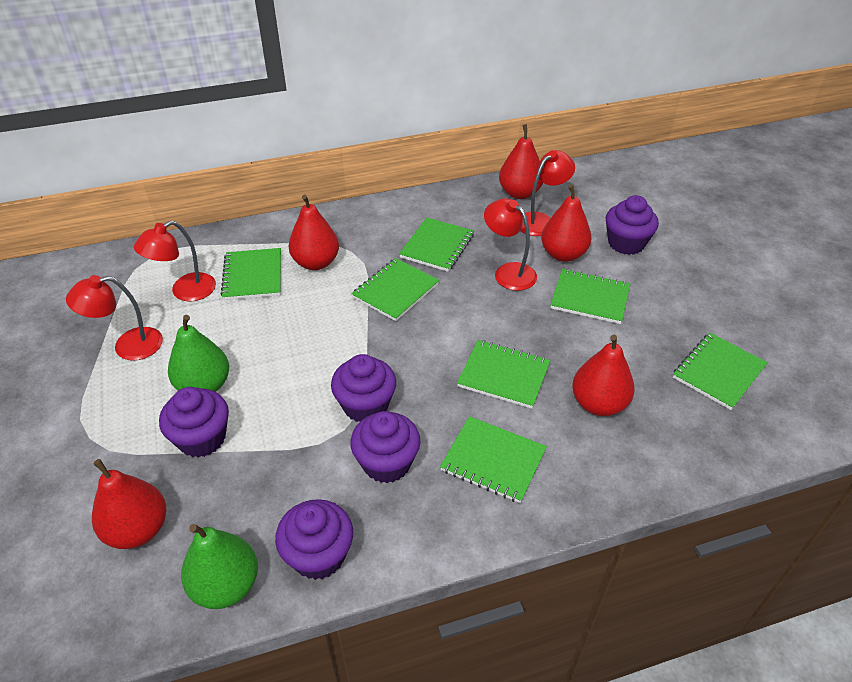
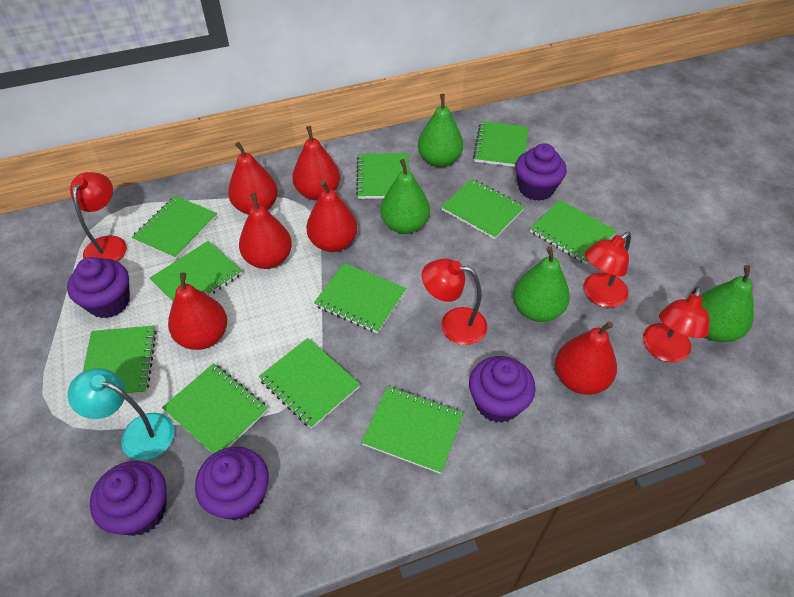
green notebook: [221,248,281,300] [351,258,439,321] [399,218,474,272] [440,416,547,503] [457,340,551,409] [551,269,630,324] [673,333,768,410] = 7 -> [83,325,157,395] [131,196,218,259] [150,241,242,302] [162,363,268,454] [259,338,360,429] [314,263,406,333] [356,153,409,199] [361,386,464,474] [441,179,525,239] [473,121,529,167] [530,200,616,264] = 11
green pear: [168,315,229,392] [181,524,258,609] = 2 -> [380,159,430,234] [418,94,463,167] [513,246,570,322] [700,265,754,342] = 4
red pear: [92,459,166,549] [289,195,339,270] [499,124,543,199] [541,184,592,262] [572,335,635,416] = 5 -> [168,272,227,350] [228,142,278,215] [239,193,292,269] [292,126,340,200] [306,180,358,252] [555,321,617,395] = 6
turquoise lamp: none = 0 -> [68,368,175,461] = 1

